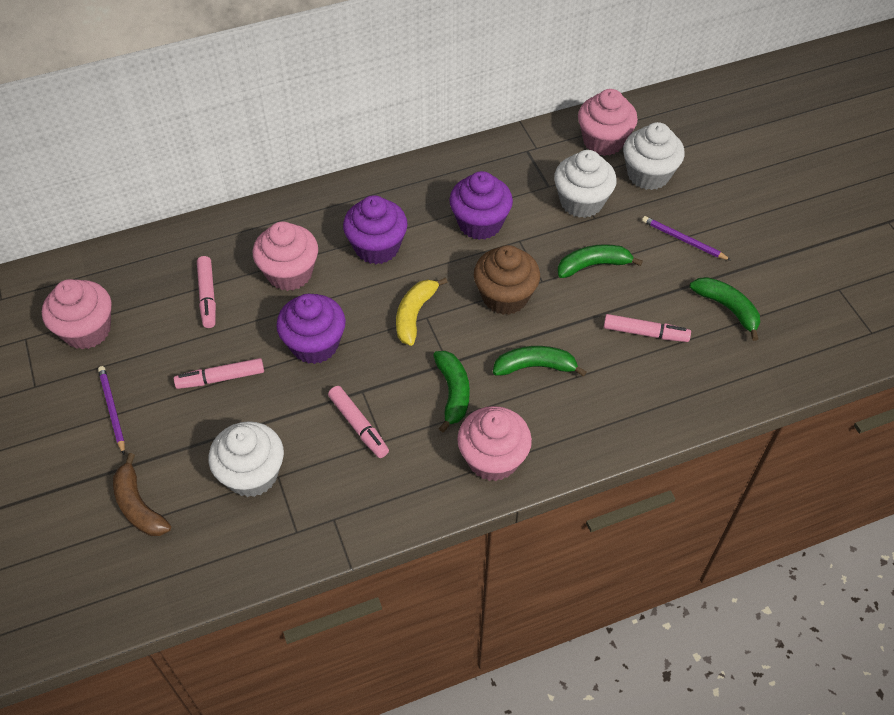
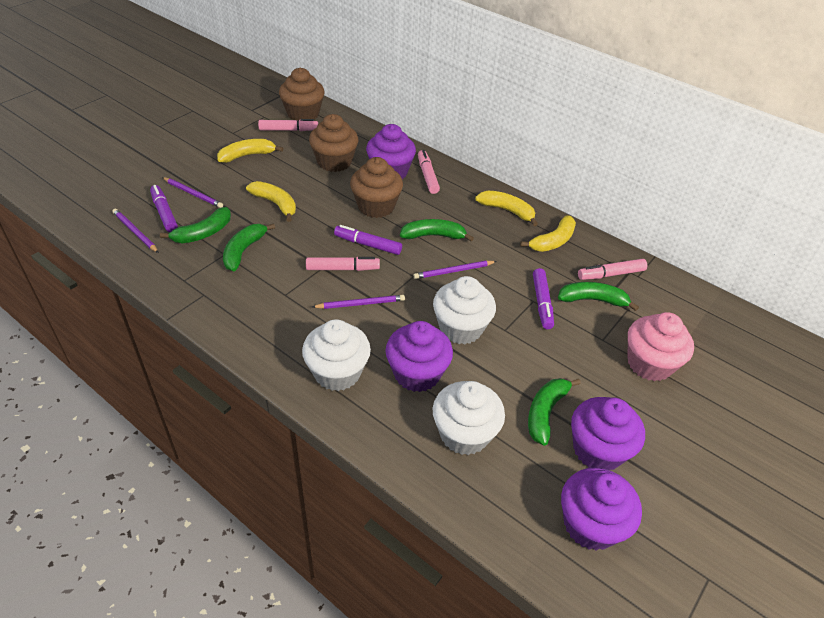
brown banana: [113,453,171,536] = 1 -> none = 0
brown cupcake: [474,245,540,315] = 1 -> [279,68,324,121] [309,114,358,172] [350,157,403,218] = 3
green banana: [433,351,470,432] [493,346,587,377] [558,244,643,278] [690,277,760,341] = 4 -> [160,207,231,243] [223,223,275,271] [400,219,474,242] [528,378,581,446] [558,282,639,311] = 5
pink cupcake: [42,279,111,349] [253,221,318,291] [457,406,532,481] [578,89,638,156] = 4 -> [628,312,694,381] = 1
purple cupcake: [276,294,346,364] [343,195,408,264] [449,171,513,240] = 3 -> [366,124,416,179] [385,321,453,392] [561,468,642,550] [571,397,645,470] = 4
purple marker: none = 0 -> [150,185,178,232] [334,225,402,255] [533,268,554,329] = 3
purple pencil: [98,366,125,454] [642,216,731,260] = 2 -> [112,209,159,253] [162,177,223,208] [312,295,405,309] [413,261,497,279] = 4
yellow banana: [396,277,447,346] = 1 -> [217,139,283,163] [246,181,296,222] [475,191,538,226] [520,215,576,252] = 4

